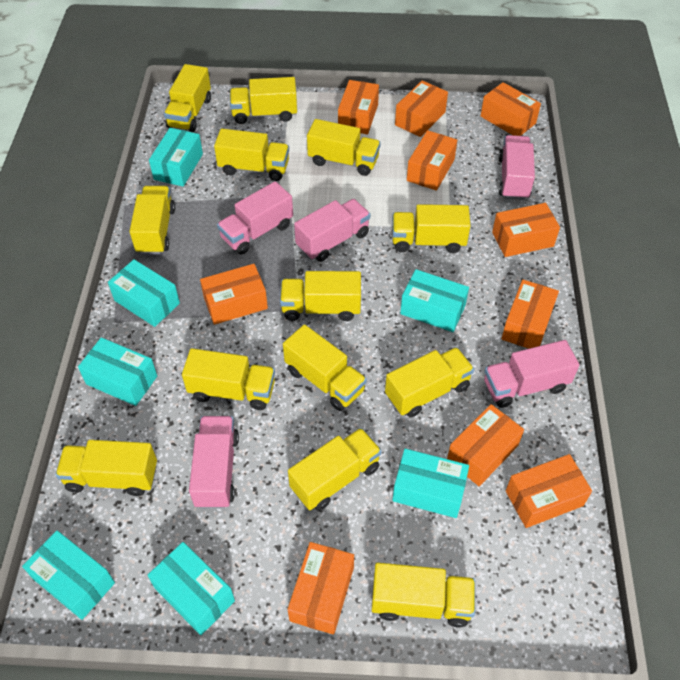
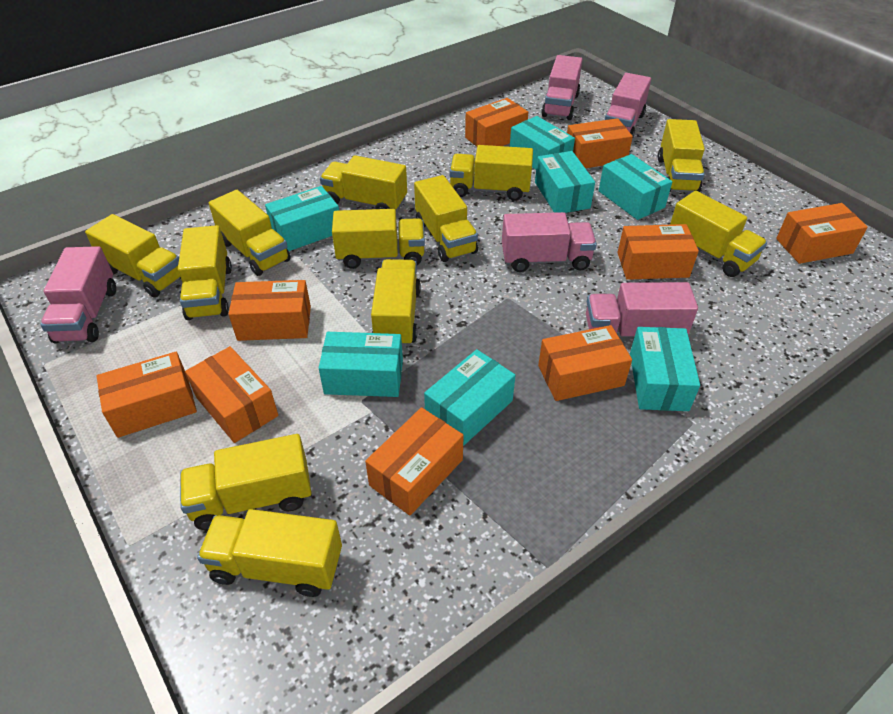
orange box: [200,264,268,325] [288,542,354,635] [338,80,379,134] [395,80,448,137] [407,130,457,191] [447,404,524,486] [481,82,541,136] [492,203,560,257] [501,280,559,349] [506,454,592,528] = 10 -> [97,352,197,438] [185,346,278,443] [229,280,311,341] [365,407,464,516] [465,98,528,146] [538,325,632,401] [567,118,633,168] [617,224,699,280] [776,203,868,264] = 9
yellow truck: [55,440,157,496] [129,186,175,255] [164,64,211,132] [182,348,275,410] [214,129,289,181] [230,77,297,124] [280,271,361,321] [283,325,367,411] [288,428,382,511] [307,119,381,176] [372,563,475,628] [385,347,474,418] [392,204,471,253] = 13 -> [85,214,181,297] [178,225,232,320] [180,434,311,530] [197,509,342,597] [209,190,291,276] [320,155,407,211] [332,209,425,269] [371,259,421,347] [414,175,478,262] [450,145,533,201] [658,119,705,192] [670,191,767,277] = 12

